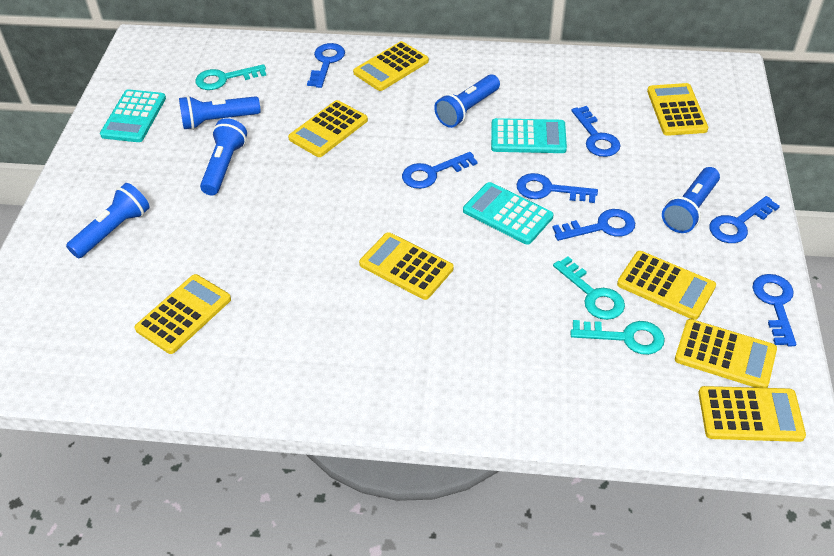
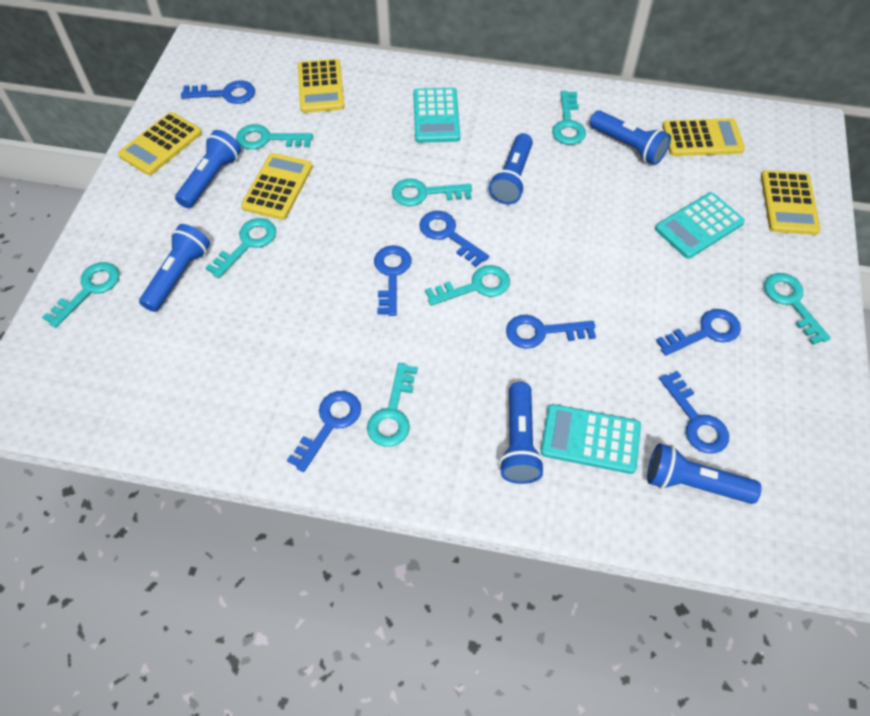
blue flashlight: [66,183,150,258] [179,96,260,130] [200,118,247,195] [434,74,500,128] [662,167,720,233] = 5 -> [139,224,210,312] [175,130,241,208] [489,133,533,204] [499,382,545,484] [590,110,671,165] [647,443,762,504] = 6
turquoise key: [195,64,266,90] [553,257,625,320] [571,320,665,355] = 3 -> [42,262,119,328] [205,218,276,278] [236,124,313,149] [367,363,418,447] [392,179,472,206] [425,265,510,306] [552,91,586,145] [764,273,831,345] = 8
yellow calculator: [135,274,231,354] [288,100,368,157] [353,41,429,91] [359,232,453,300] [617,251,716,320] [647,83,708,136] [675,319,777,388] [699,386,806,442] = 8 -> [118,112,202,175] [241,153,313,220] [298,59,344,113] [662,118,745,156] [761,170,821,235] = 5

